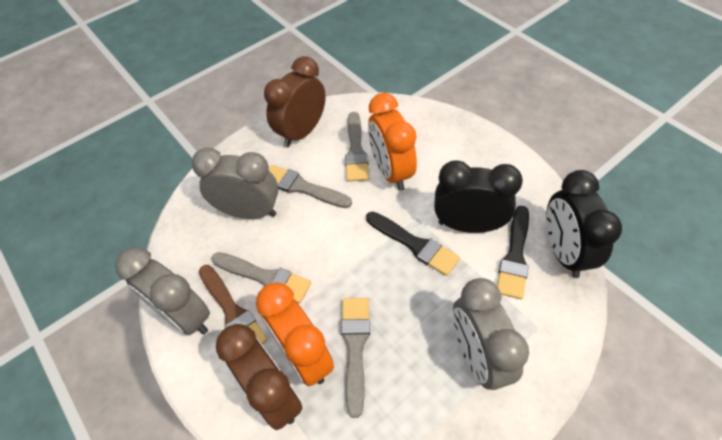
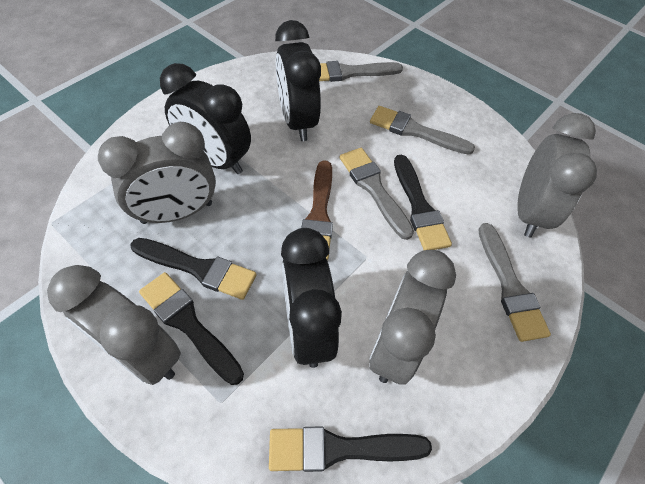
black brush: [366,211,460,276] [497,206,529,299] = 2 -> [130,238,257,300] [139,272,244,385] [269,427,432,472] [394,155,452,250] = 4
black clock: [434,160,523,233] [546,170,622,278] = 2 -> [160,63,251,174] [275,20,321,141] [281,228,342,368] = 3
brown clock: [216,324,303,430] [264,56,326,147] = 2 -> none = 0
grey clock: [115,247,210,335] [192,148,278,219] [453,278,529,390] = 3 -> [47,265,181,385] [98,122,216,224] [369,250,456,385] [517,113,597,238] = 4
orange clock: [256,282,334,386] [368,93,417,191] = 2 -> none = 0

